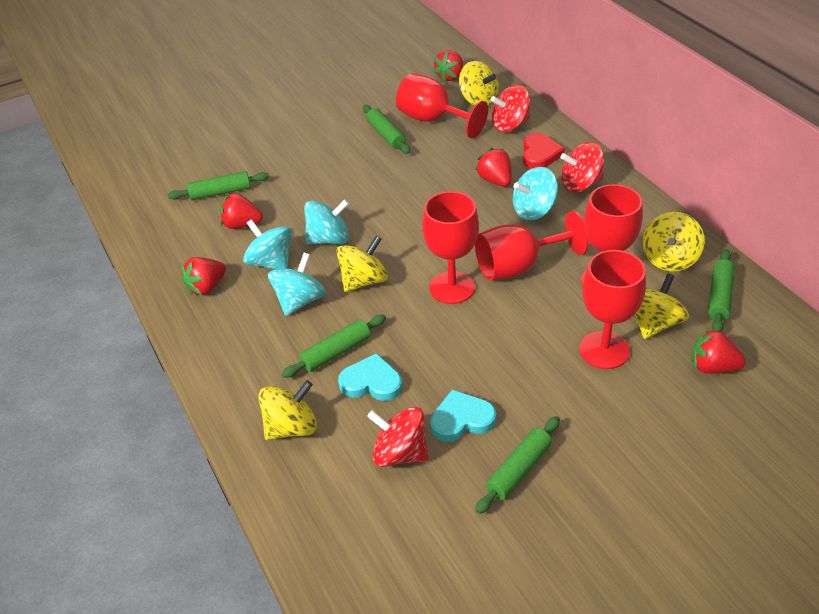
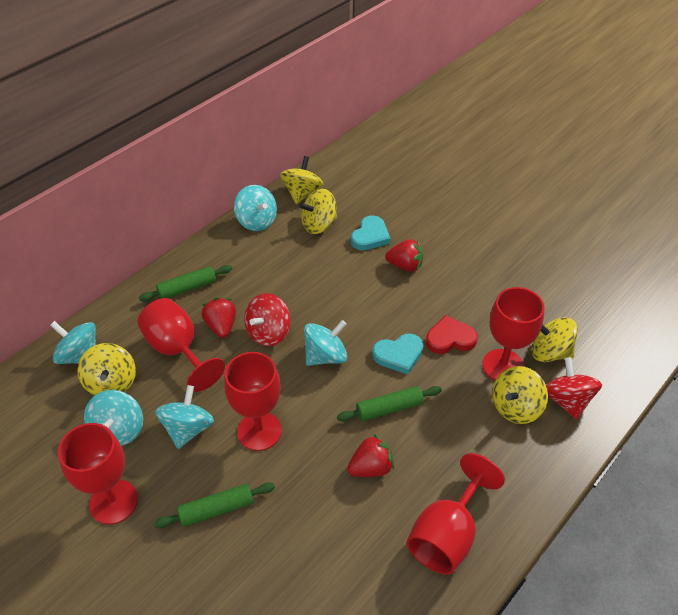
green rolling pin: [168,171,269,200] [281,314,386,378] [363,105,410,154] [475,416,560,514] [708,249,735,332] = 5 -> [139,265,232,301] [154,483,275,528] [337,386,442,421] = 3
red spinning top: [367,407,429,467] [491,85,530,132] [560,142,604,192] = 3 -> [244,293,291,346] [546,357,602,420] = 2
red strawberry: [181,257,226,295] [220,193,263,229] [433,50,463,82] [475,148,512,187] [691,328,746,374] = 5 -> [201,298,236,338] [347,434,394,477] [385,239,423,271] = 3
turquoise spinning top: [243,219,292,270] [268,253,326,316] [304,199,349,244] [513,167,558,221] = 4 -> [50,321,96,364] [84,390,143,446] [155,385,214,449] [234,185,277,231] [304,320,347,366] = 5

